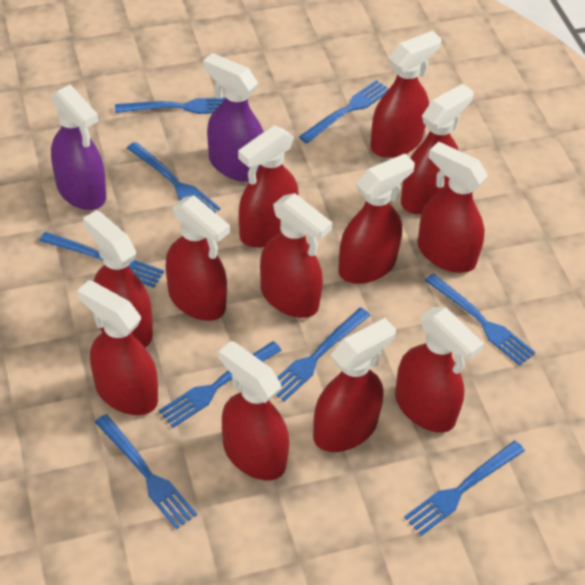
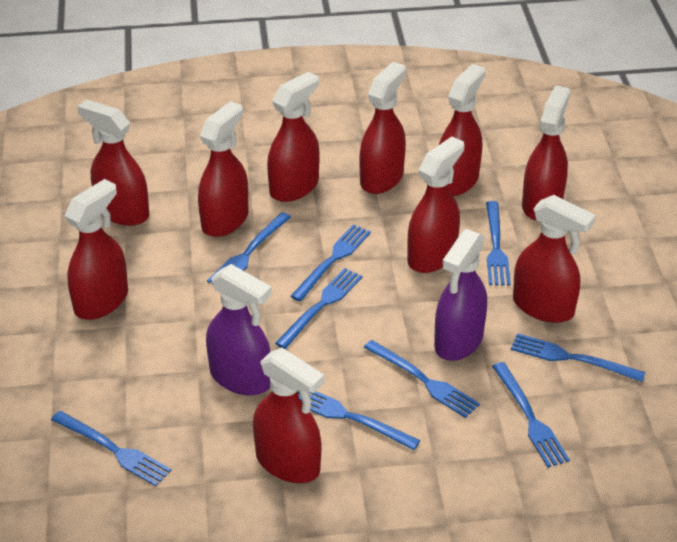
red spray bottle: [77,280,158,415] [83,210,153,348] [166,195,230,321] [218,341,289,480] [238,125,299,248] [260,193,332,318] [313,318,396,452] [338,154,415,284] [370,31,442,158] [395,307,484,433] [401,83,474,214] [417,141,488,273] = 12 -> [64,179,128,320] [77,99,149,226] [198,101,248,237] [253,348,324,483] [267,71,320,202] [359,62,406,194] [407,136,464,273] [439,64,485,196] [513,195,595,323] [522,85,570,221] = 10

